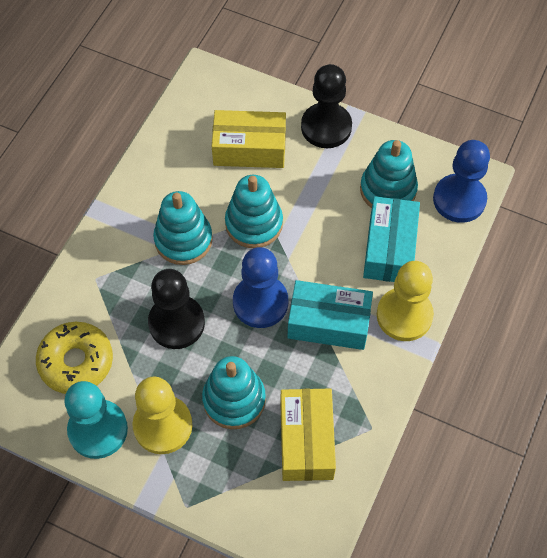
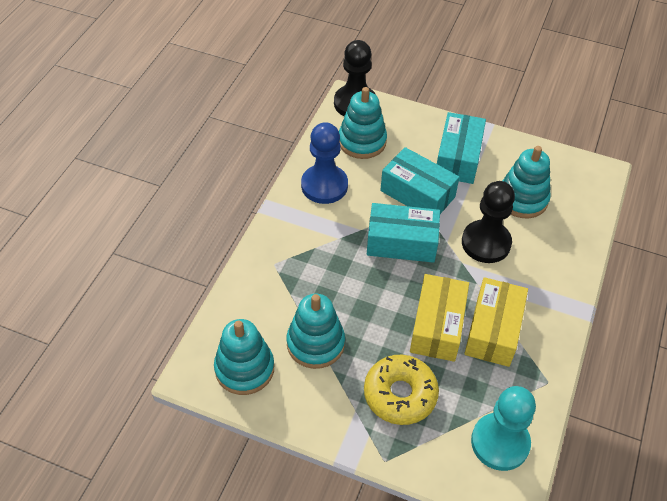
blue pawn: [233,247,288,328] [433,140,490,223] = 2 -> [301,122,348,204] = 1
turquoise box: [288,280,373,350] [363,196,420,282] = 2 -> [367,203,440,263] [380,147,459,214] [437,112,486,184] = 3
yellow pawn: [133,377,192,454] [377,261,434,341] = 2 -> none = 0

